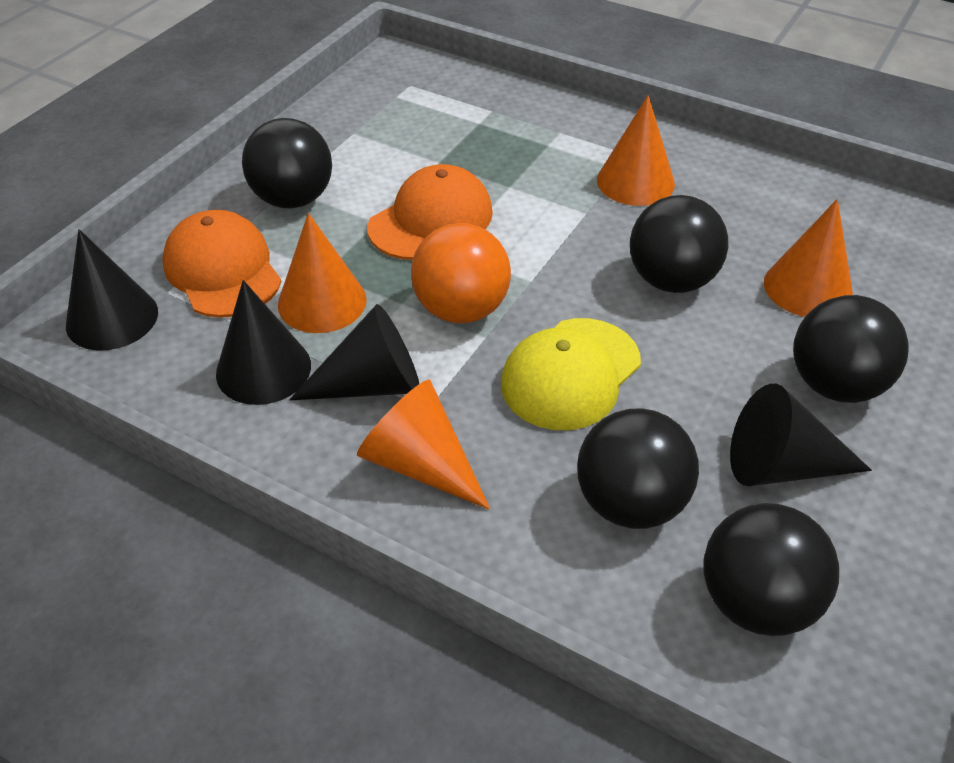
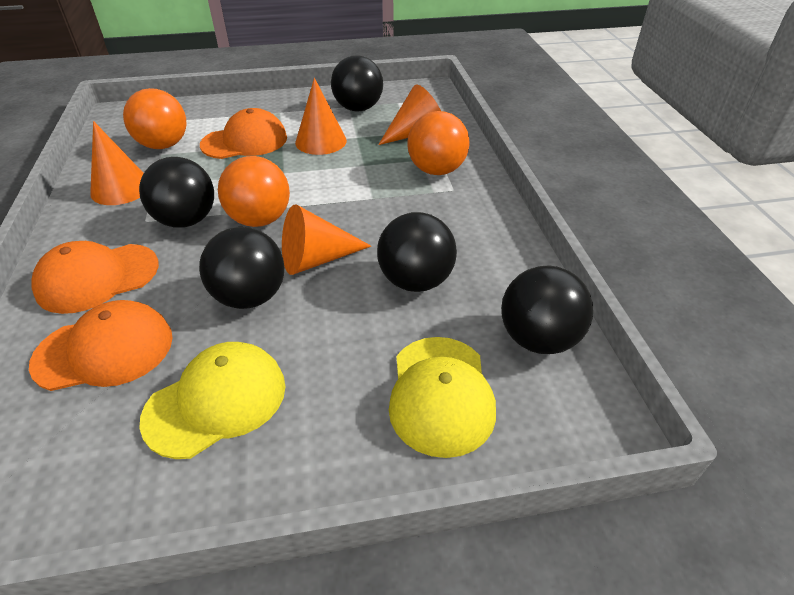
black cone: [66,229,158,351] [216,280,311,405] [289,304,419,400] [730,384,872,486] = 4 -> none = 0
orange ball: [411,223,511,323] = 1 -> [123,88,186,149] [218,156,290,227] [407,111,469,175] = 3
orange cap: [162,210,281,318] [367,164,493,260] = 2 -> [29,300,173,391] [31,241,159,314] [200,108,287,159] = 3
yellow cap: [501,318,641,430] = 1 -> [139,342,286,459] [389,337,496,458] = 2

